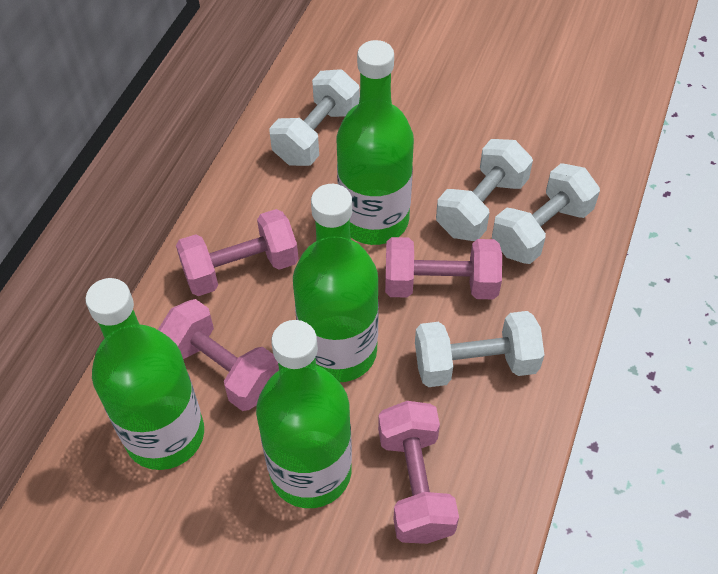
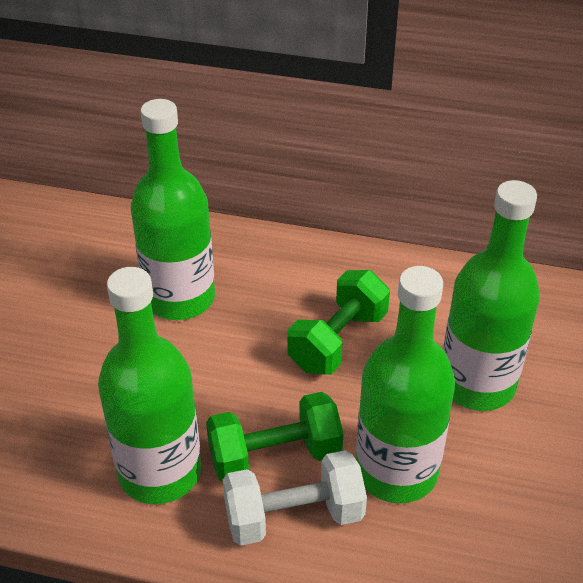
green dumbbell: none = 0 -> [206,392,344,482] [287,270,390,375] = 2
pink dumbbell: [158,299,279,411] [176,209,299,296] [378,401,459,544] [385,237,502,299] = 4 -> none = 0
white dumbbell: [269,69,360,166] [415,311,544,387] [436,139,533,241] [492,163,600,264] = 4 -> [223,450,367,546] = 1

